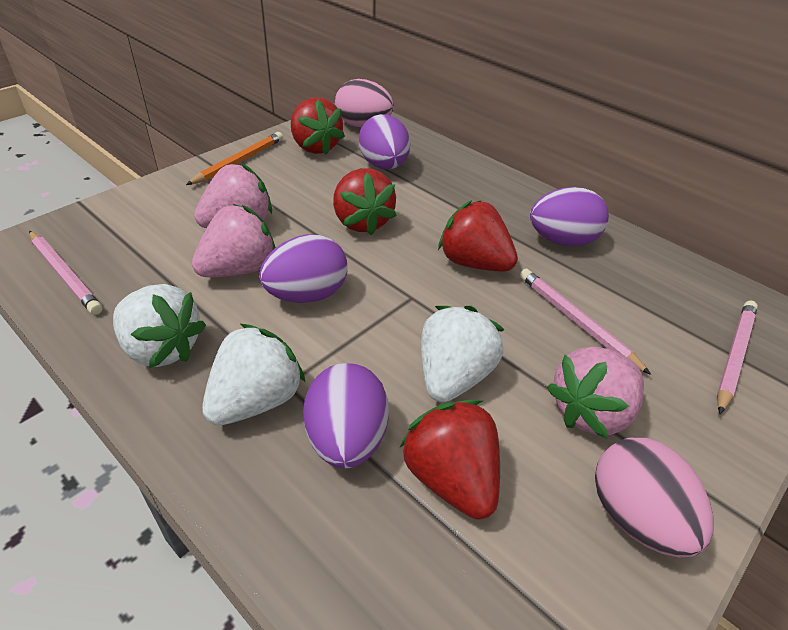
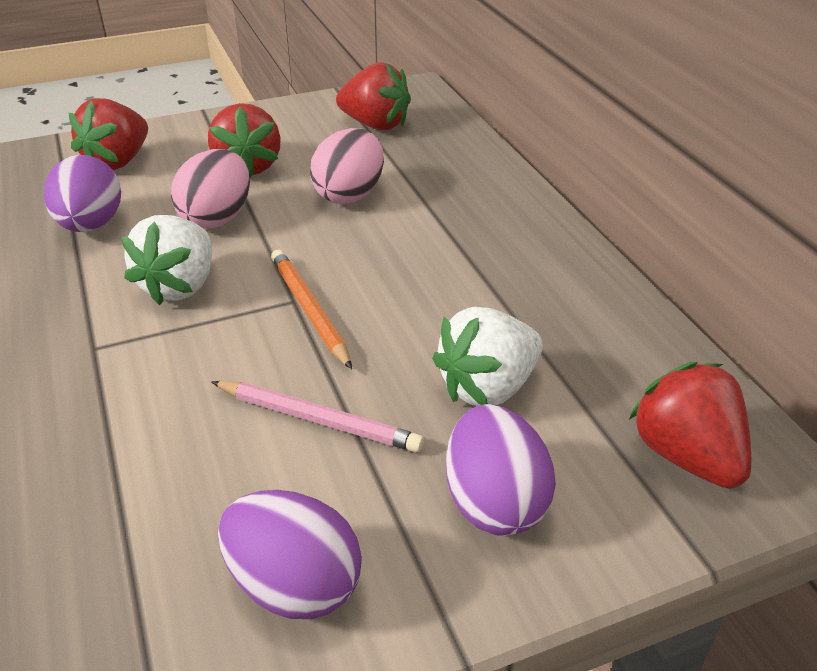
pink pencil: [29,231,102,315] [520,269,651,375] [717,301,758,414] = 3 -> [211,381,424,452] = 1
pink strawberry: [192,204,276,277] [194,163,272,228] [547,347,644,439] = 3 -> none = 0
purple egg: [259,234,348,303] [303,363,389,469] [359,114,410,169] [530,187,609,246] = 4 -> [44,155,121,232] [218,490,362,619] [446,404,556,536] = 3
white strawberry: [113,284,206,368] [202,323,306,425] [421,306,504,402] = 3 -> [121,215,212,305] [432,307,543,406] = 2

